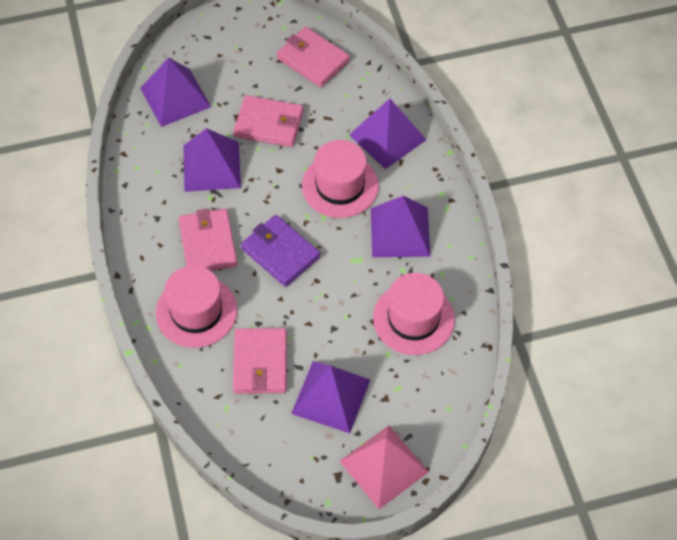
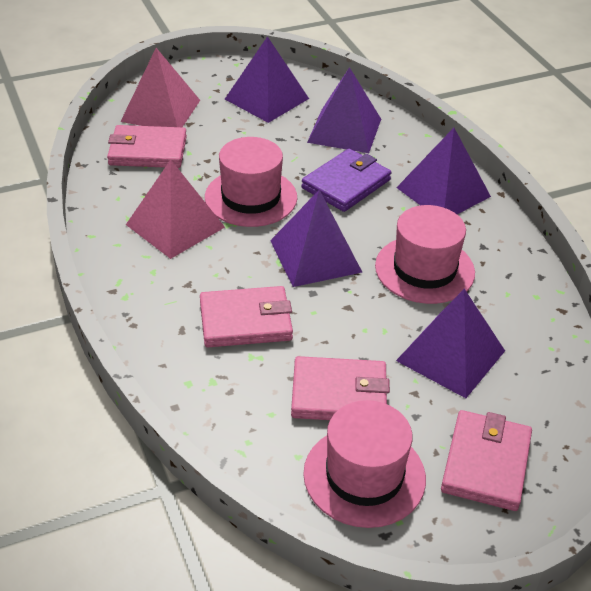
pink pyramid: [339,426,428,509] = 1 -> [120,48,200,127] [126,160,225,259] = 2

